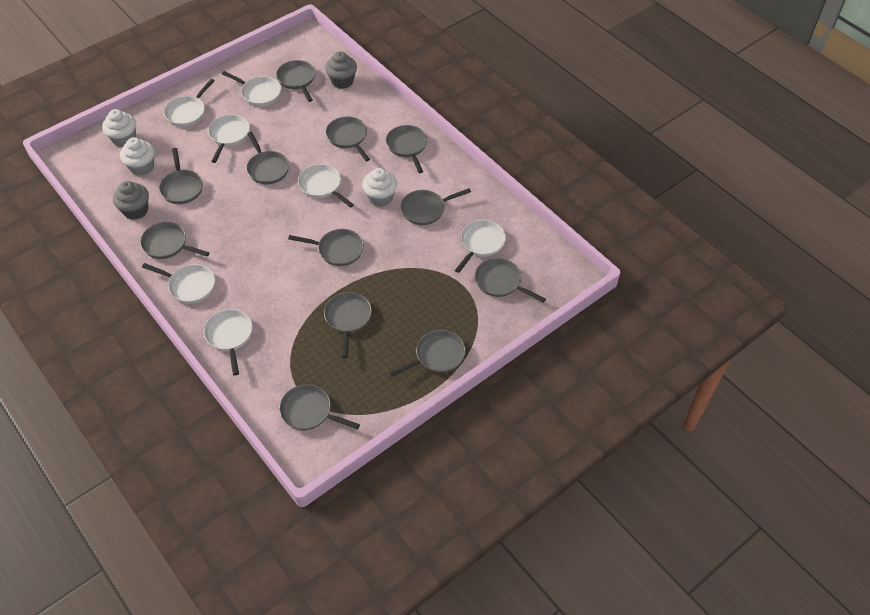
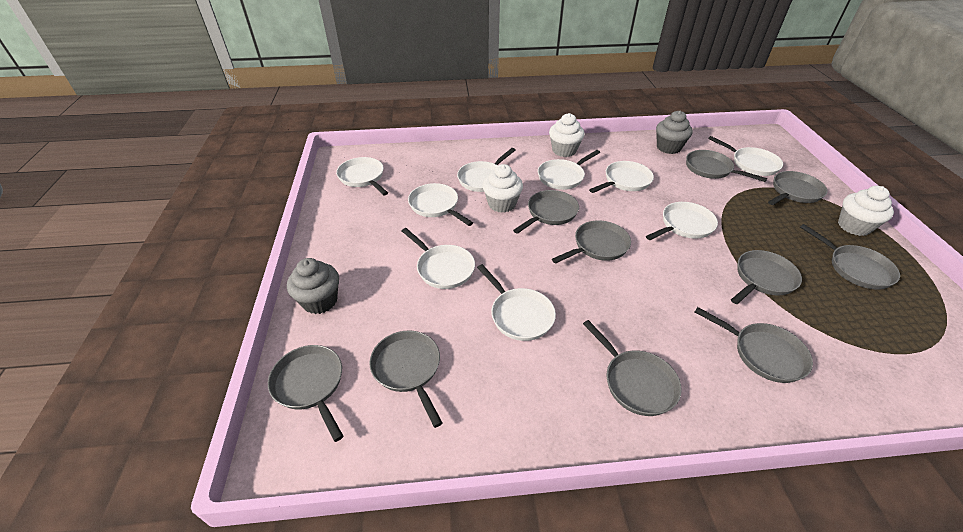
grey pan: [140,222,210,259] [159,148,203,204] [246,132,289,184] [276,60,316,102] [279,384,360,430] [288,229,364,266] [324,292,372,358] [326,117,370,161] [386,125,427,173] [389,330,465,377] [401,188,471,225] [475,258,546,303] = 12 -> [268,345,343,442] [369,331,442,428] [513,190,579,234] [552,220,631,263] [583,320,682,416] [686,150,767,182] [695,307,813,383] [731,250,802,304] [768,171,827,205] [800,224,900,290] = 10
white pan: [142,263,215,304] [164,79,215,127] [204,309,253,375] [208,114,250,163] [222,71,281,106] [298,164,354,208] [455,220,506,273] = 7 -> [336,157,388,195] [402,228,475,289] [408,183,473,226] [457,148,516,192] [477,264,556,341] [538,150,600,190] [589,161,654,193] [646,202,718,240] [708,136,783,176] = 9

